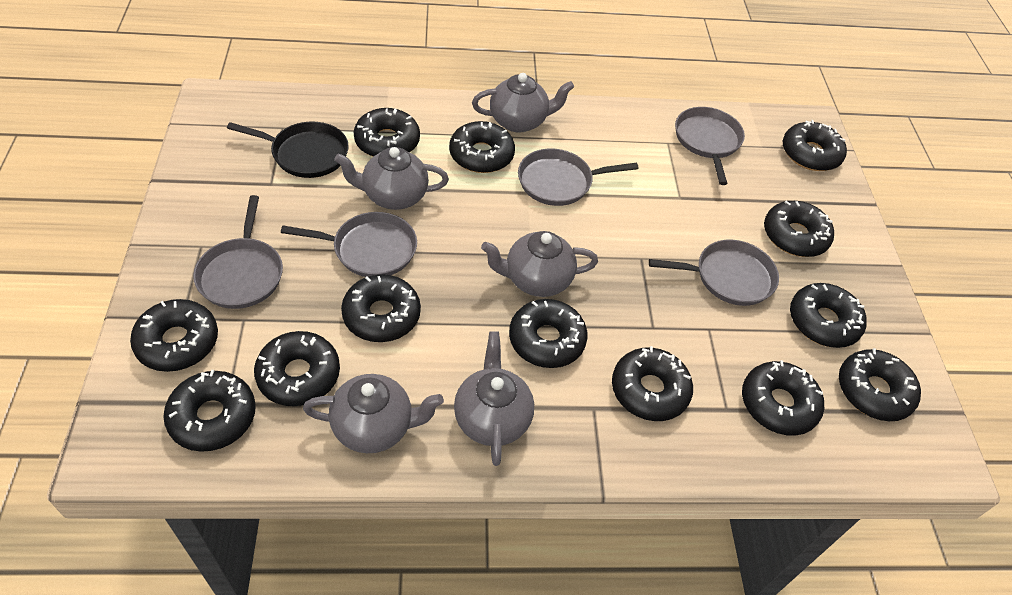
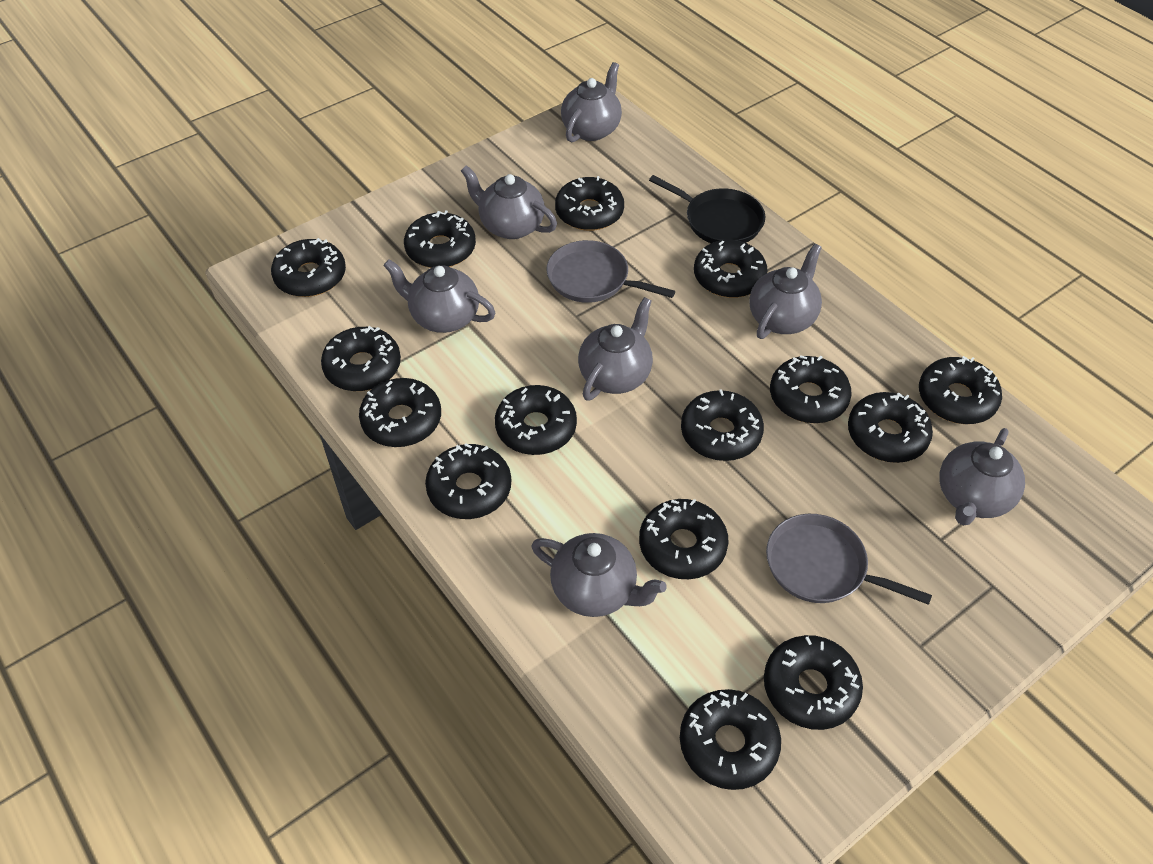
black donut: [130,299,218,372] [163,370,256,452] [254,331,340,406] [341,274,421,342] [354,108,420,156] [449,121,515,173] [509,299,588,368] [612,346,693,421] [742,360,824,436] [764,201,834,257] [783,120,847,171] [790,283,867,348] [839,348,921,421] = 13 -> [271,238,346,297] [321,326,401,391] [359,378,441,447] [404,210,476,268] [425,443,511,519] [495,385,577,455] [555,176,624,231] [639,499,728,579] [680,689,781,790] [681,389,764,461] [694,240,768,298] [764,635,863,730] [770,355,852,423] [848,392,933,463] [919,356,1002,424] = 15
grey pan: [193,195,283,309] [281,212,417,277] [518,149,639,206] [649,240,779,306] [675,107,745,185] = 5 -> [547,240,675,303] [766,514,932,605] = 2
grey teapot: [303,374,444,453] [334,147,449,210] [454,331,534,466] [472,73,574,133] [481,231,598,297] = 5 -> [383,259,495,333] [461,165,557,239] [531,533,667,617] [561,62,622,142] [578,297,653,401] [749,243,822,339] [939,428,1025,526] = 7

